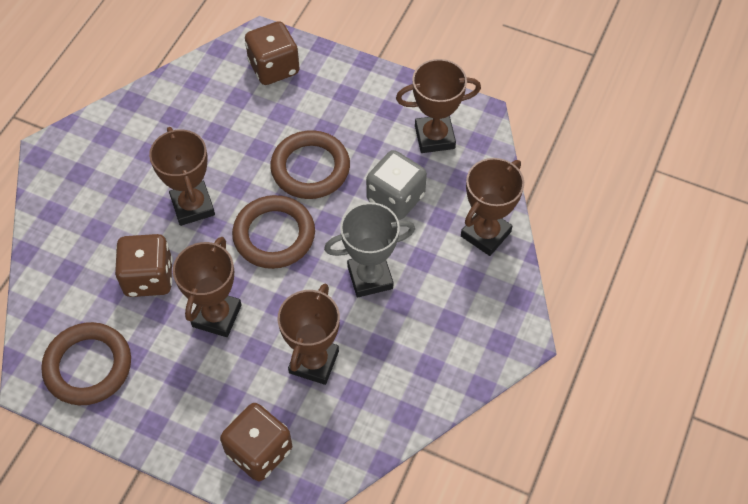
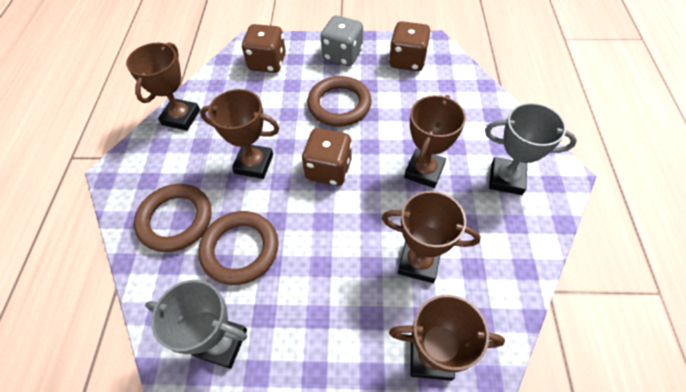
grey trophy: [324,202,415,298] = 1 -> [145,280,247,369] [485,103,577,195] = 2

